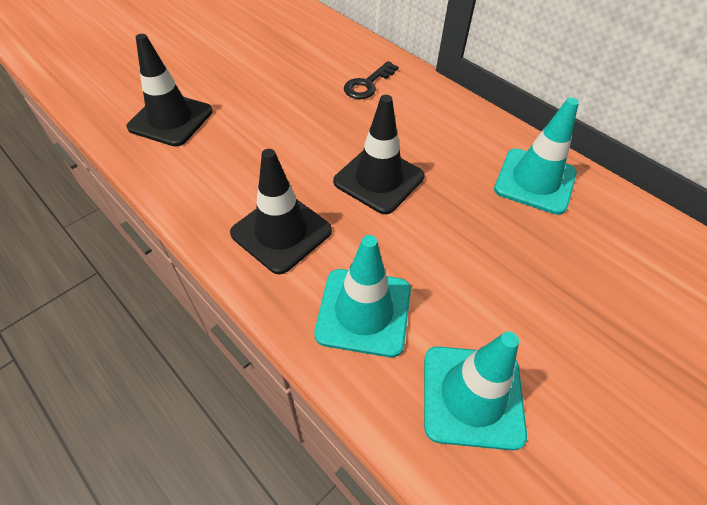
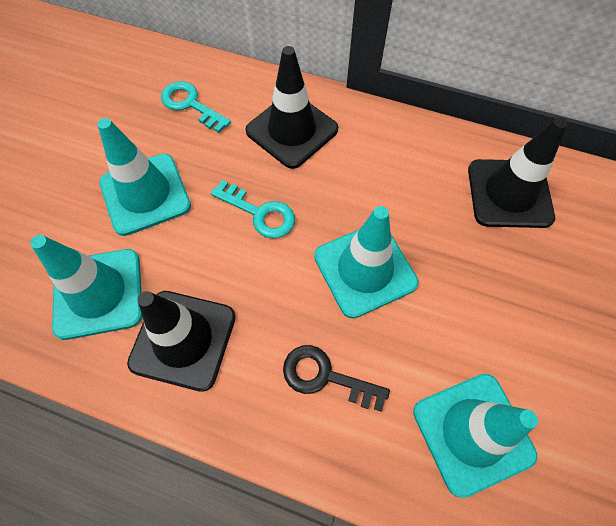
turquoise key: none = 0 -> [161,81,231,133] [211,180,295,238] = 2
turquoise traffic cone: [314,235,411,357] [424,332,527,451] [494,97,579,215] = 3 -> [30,235,142,340] [97,118,191,236] [314,206,418,319] [413,374,538,498] = 4

